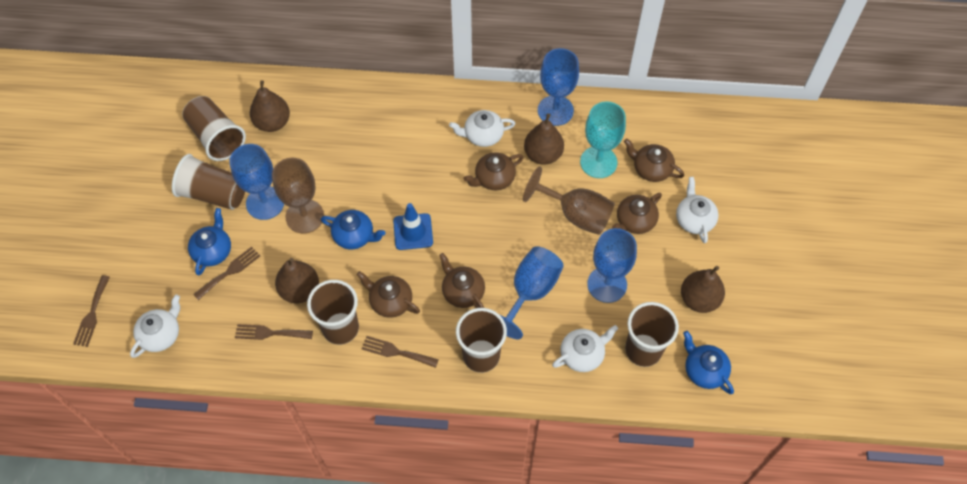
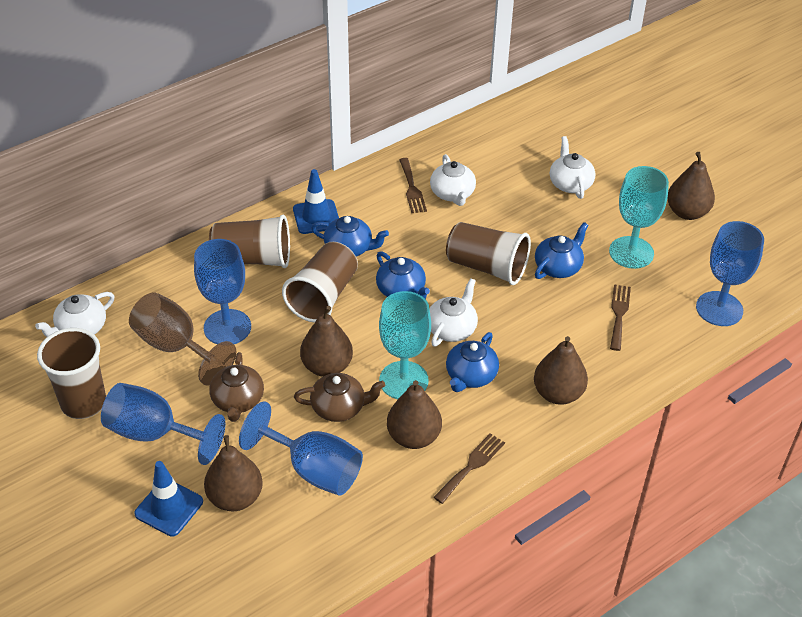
blue teapot: [188,208,231,275] [321,210,385,249] [683,331,734,394] = 3 -> [311,216,389,256] [376,251,430,299] [446,332,499,392] [535,222,588,279] = 4
blue traffic cone: [393,203,433,250] = 1 -> [134,461,203,537] [293,169,339,234] = 2
brown cup: [172,154,245,210] [182,96,246,161] [307,280,359,345] [456,308,507,373] [625,302,679,367] = 5 -> [37,328,106,419] [209,215,290,268] [282,242,358,323] [446,222,531,285] = 4
brown fork: [73,275,110,347] [193,246,260,300] [235,324,313,340] [362,336,438,368] = 4 -> [399,158,427,213] [434,433,505,504] [610,285,631,351] = 3
brown goblet: [272,158,324,234] [523,166,615,235] = 2 -> [129,293,236,386] = 1
brown pear: [250,80,290,132] [275,258,319,303] [524,114,564,165] [681,266,725,313] = 4 -> [204,435,263,511] [300,306,353,377] [387,380,442,449] [534,336,588,405] [667,152,715,220] = 5
brown teapot: [357,271,420,318] [439,253,485,308] [463,152,524,190] [612,193,662,234] [624,139,684,182] = 5 -> [209,352,264,422] [294,373,385,422] = 2
turquoise goblet: [580,101,626,178] = 1 -> [379,291,431,399] [609,166,669,269] = 2

